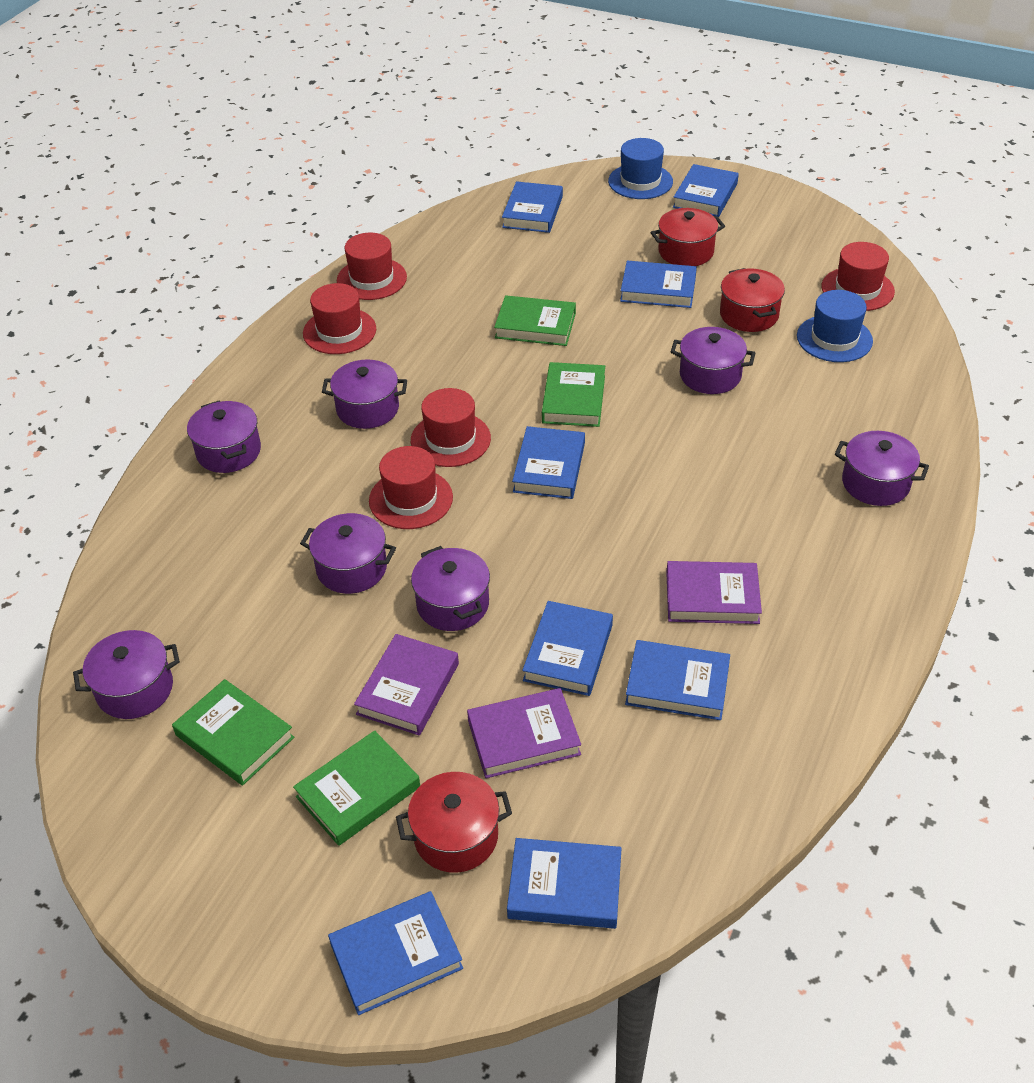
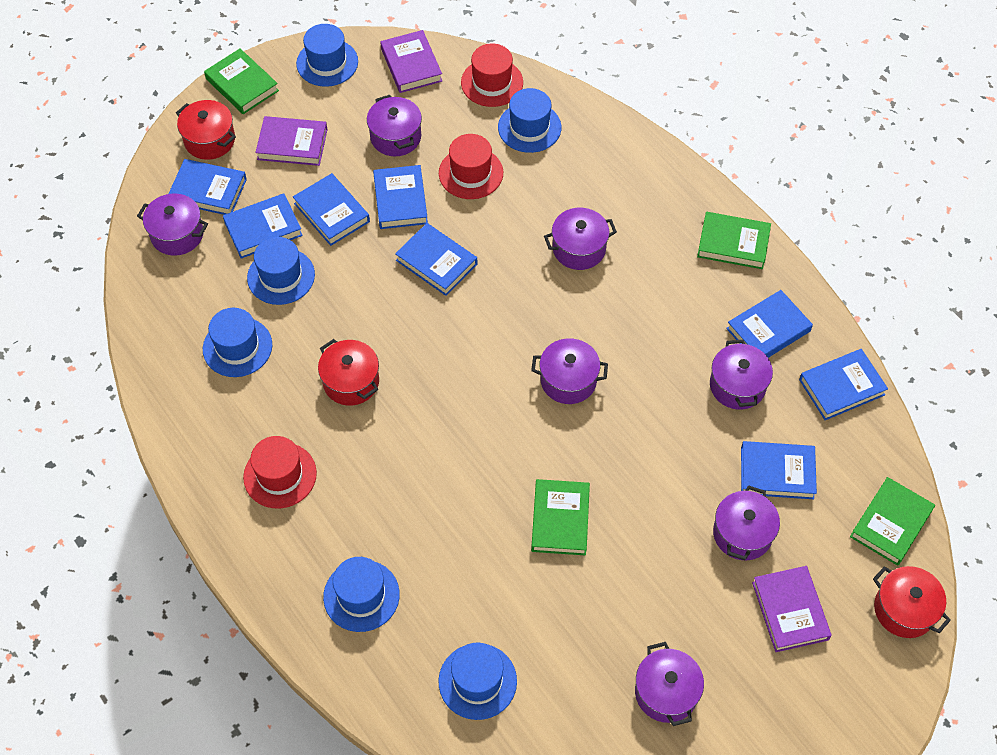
blue hat: [608,138,673,199] [797,290,873,362] = 2 -> [203,308,272,377] [247,237,315,305] [296,24,358,87] [323,557,400,632] [438,642,517,720] [498,88,561,153] = 6
red hat: [303,283,376,354] [337,233,407,300] [369,446,453,529] [411,388,491,467] [822,242,895,311] = 5 -> [243,436,317,508] [439,134,503,199] [461,43,523,107] = 3

